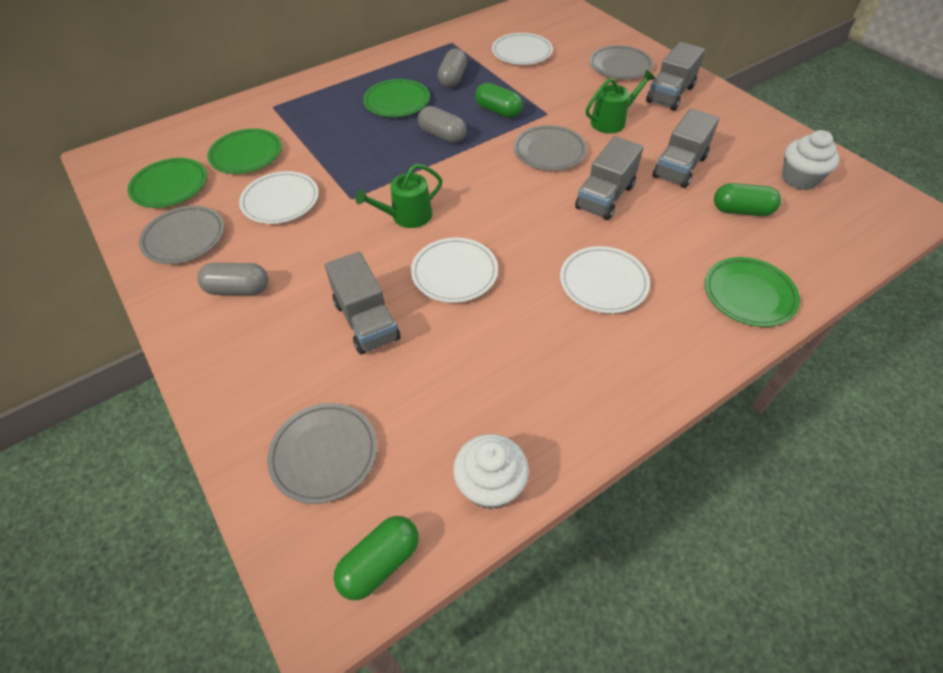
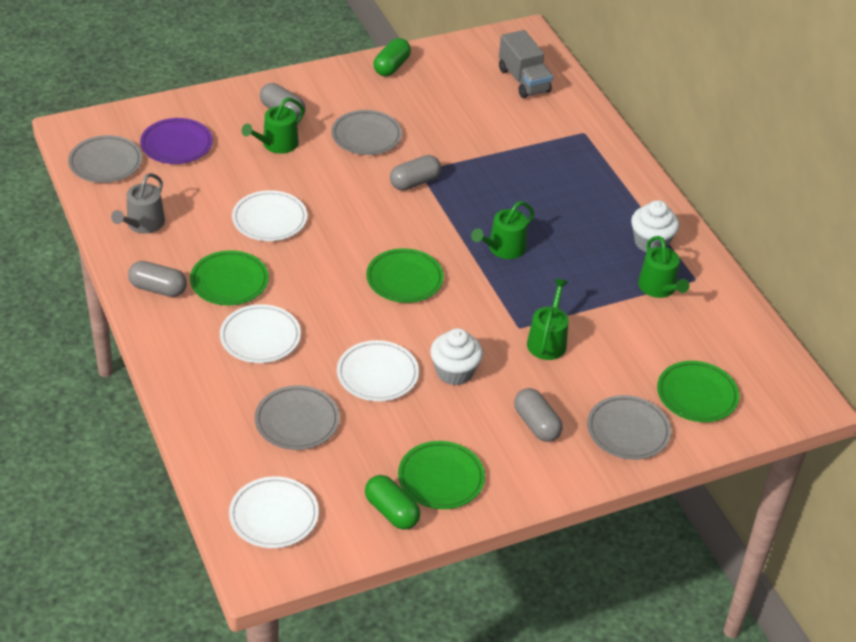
green capsule: [333,516,419,600] [475,83,523,118] [714,183,781,216] = 3 -> [365,475,420,530] [373,38,411,76] = 2
green watering can: [355,164,442,228] [586,70,655,133] = 2 -> [242,98,304,154] [471,201,534,259] [527,279,569,360] [638,236,689,298] = 4
grey capsule: [197,263,268,295] [418,106,467,143] [438,48,467,87] = 3 -> [128,261,187,297] [260,83,305,118] [390,155,441,191] [514,388,563,442] = 4
grey truck: [325,252,400,355] [575,136,643,220] [646,42,705,111] [653,108,719,188] = 4 -> [499,30,553,98] = 1
grey watering can: none = 0 -> [111,173,165,234] = 1
purple plate: none = 0 -> [140,118,213,164] = 1

